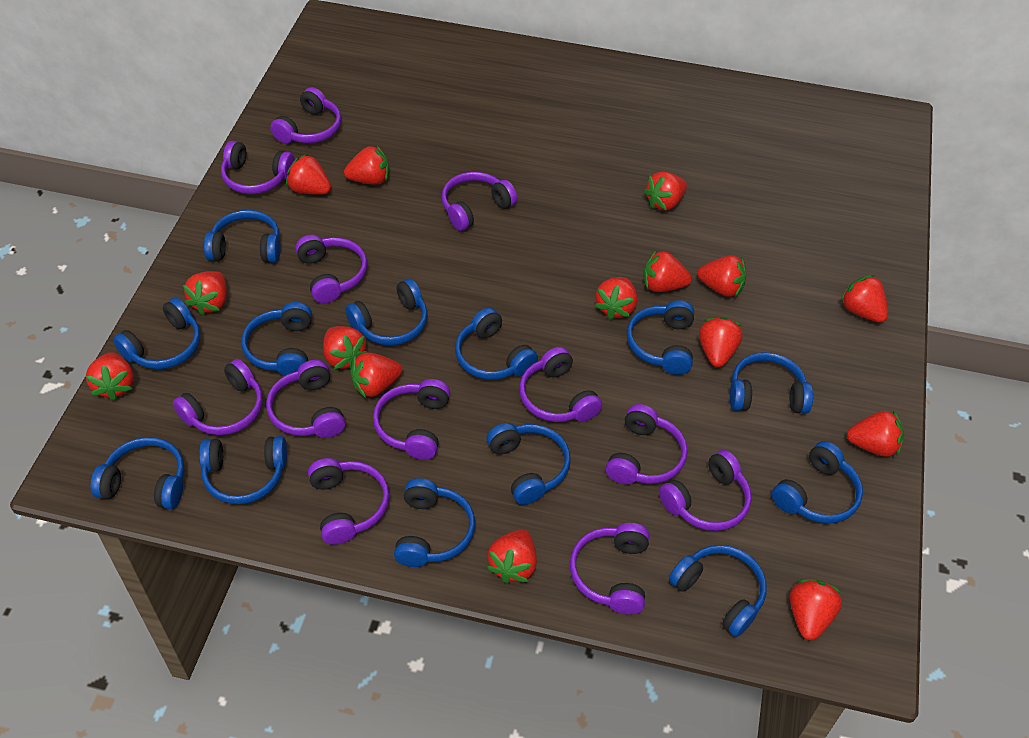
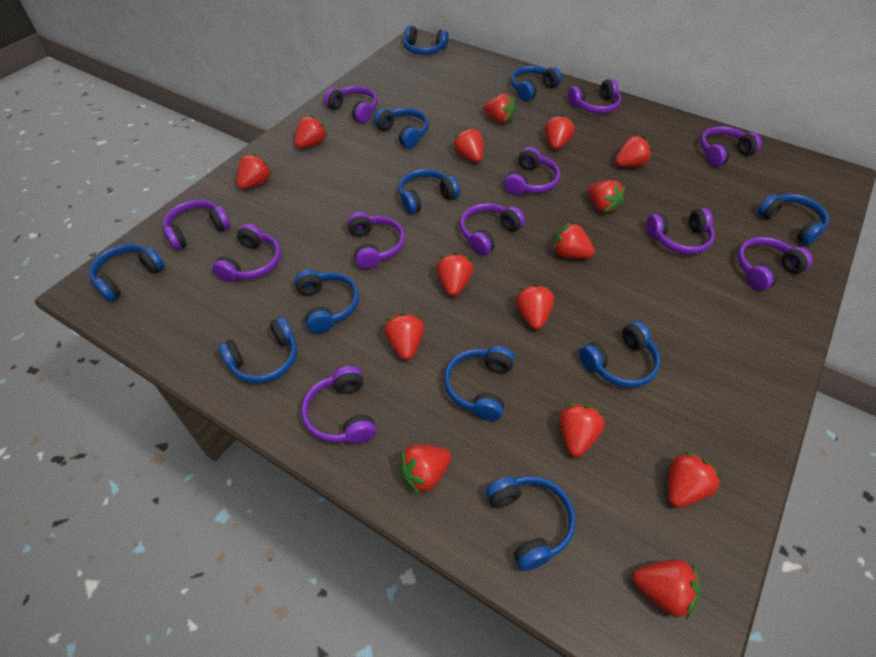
blue headphones: [91,437,185,509] [113,298,200,369] [199,436,287,504] [204,210,281,263] [241,302,312,376] [345,278,428,345] [394,478,475,567] [455,307,538,380] [487,423,571,505] [627,300,694,375] [669,545,767,637] [730,352,813,414] [772,441,863,524] = 13 -> [89,244,165,302] [218,317,297,384] [295,270,359,333] [374,108,429,148] [398,169,460,214] [403,26,449,55] [444,346,515,421] [486,476,576,571] [510,66,562,101] [579,321,661,388] [758,194,829,245] = 11
purple headphones: [173,359,263,435] [221,141,295,194] [266,360,345,438] [270,87,341,144] [295,235,367,303] [308,458,390,545] [373,379,450,460] [442,172,517,231] [519,347,602,422] [570,523,649,615] [606,404,688,485] [659,450,752,531] = 12 -> [163,200,231,250] [212,224,281,282] [301,366,376,444] [324,86,378,123] [347,212,405,269] [460,203,525,255] [504,147,560,195] [568,79,622,114] [646,208,715,254] [700,126,762,166] [737,237,813,291] = 11

